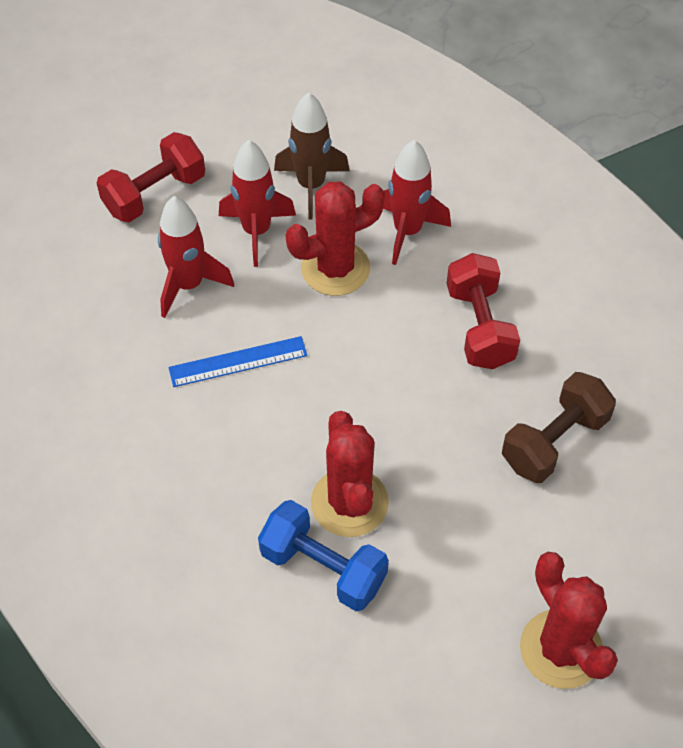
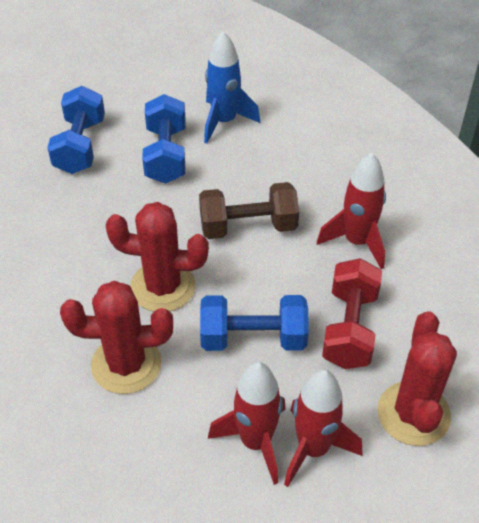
blue dumbbell: [258,500,389,611] = 1 -> [47,86,105,174] [142,94,186,184] [200,295,309,351] = 3
blue rocket: none = 0 -> [204,31,260,144] = 1
blue ruler: [168,336,308,387] = 1 -> none = 0
brown rocket: [274,92,350,219] = 1 -> none = 0
red dumbbell: [97,132,205,222] [447,253,520,369] = 2 -> [322,258,382,369] = 1

